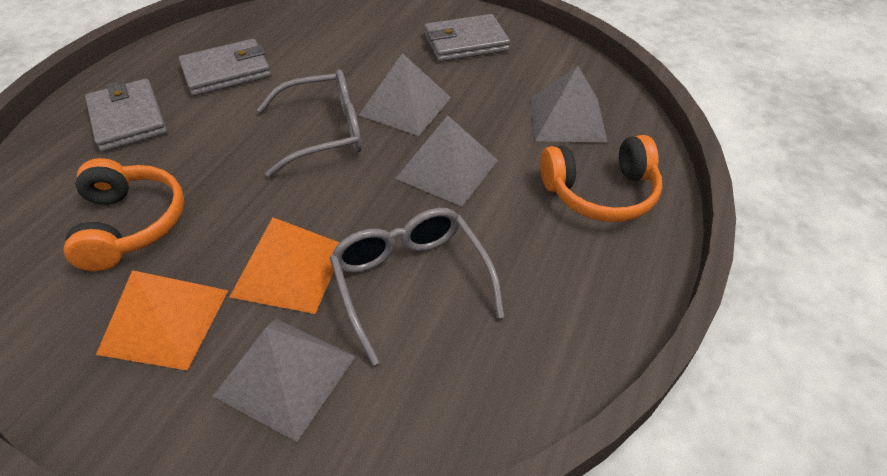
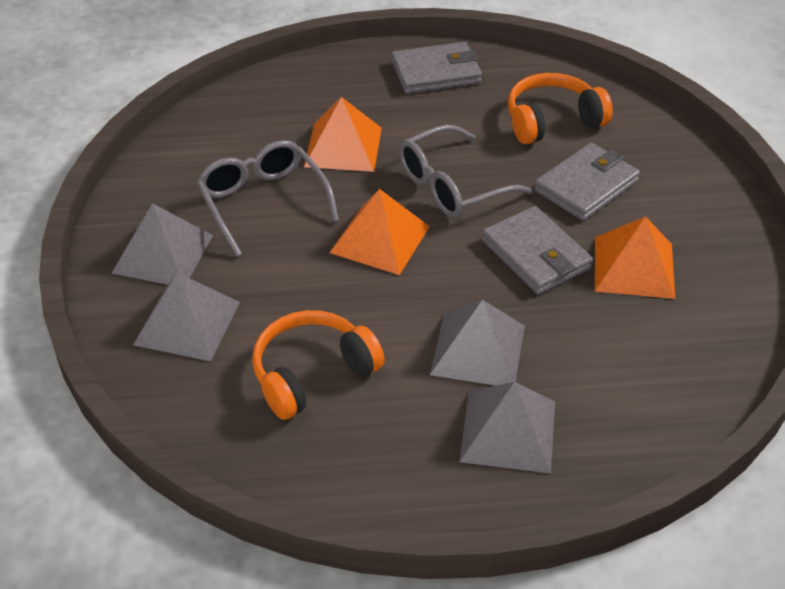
orange pyramid: [96,270,229,371] [229,217,340,314] = 2 -> [304,97,382,172] [330,189,430,275] [595,216,675,299] = 3

